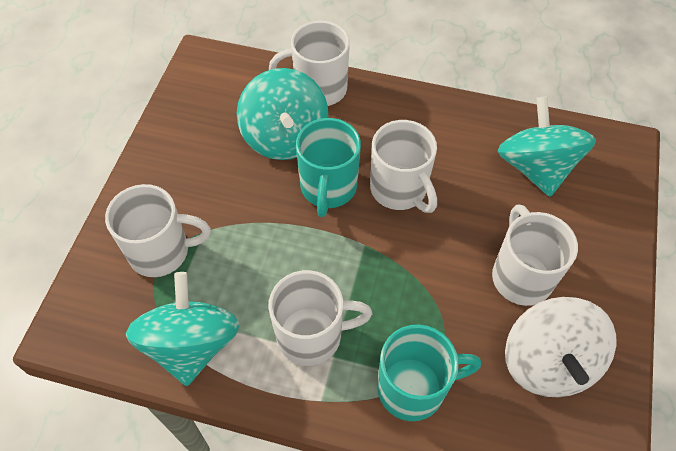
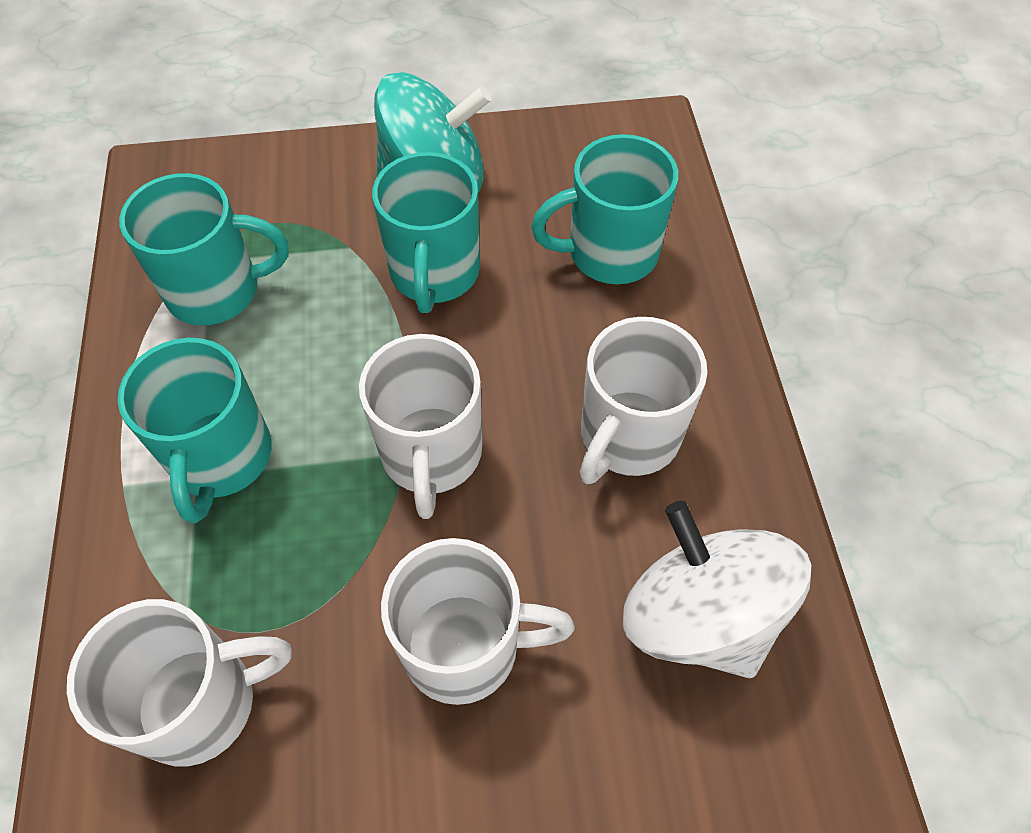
turquoise mug: [296,118,361,217] [377,325,481,421] = 2 -> [118,338,272,523] [119,173,288,325] [372,152,480,313] [531,134,679,284] = 4
turquoise spinning top: [126,272,239,386] [237,68,328,160] [498,96,596,197] = 3 -> [374,72,492,193] = 1
white mug: [105,184,211,277] [269,21,350,106] [269,270,372,366] [370,120,437,213] [492,205,578,306] = 5 -> [67,599,292,766] [359,334,482,519] [381,538,575,705] [580,317,708,484] = 4

